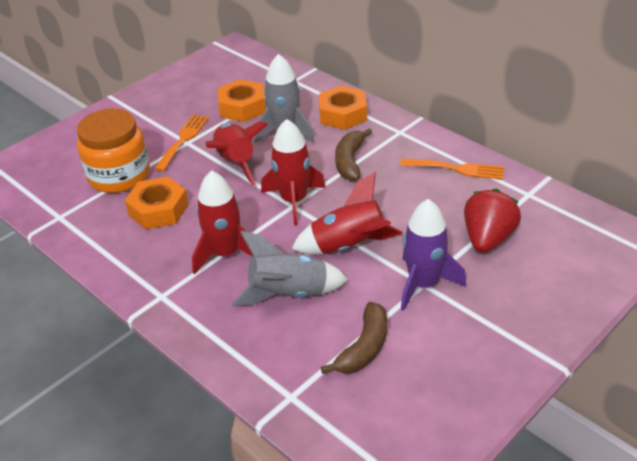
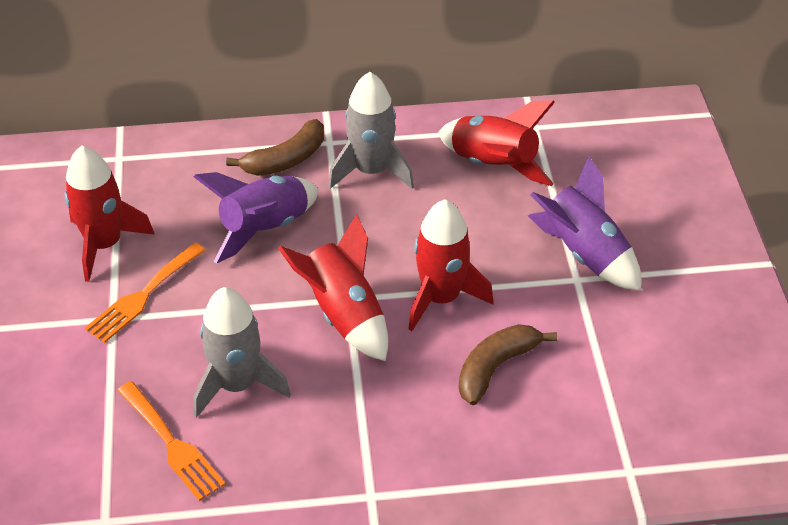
orange jar: [77,108,150,193] = 1 -> none = 0
orange nut: [125,176,189,230] [218,79,266,122] [319,85,367,130] = 3 -> none = 0
purple rocket: [401,199,466,311] = 1 -> [194,172,319,263] [528,156,641,291] = 2
red strawberry: [464,189,521,253] = 1 -> none = 0

